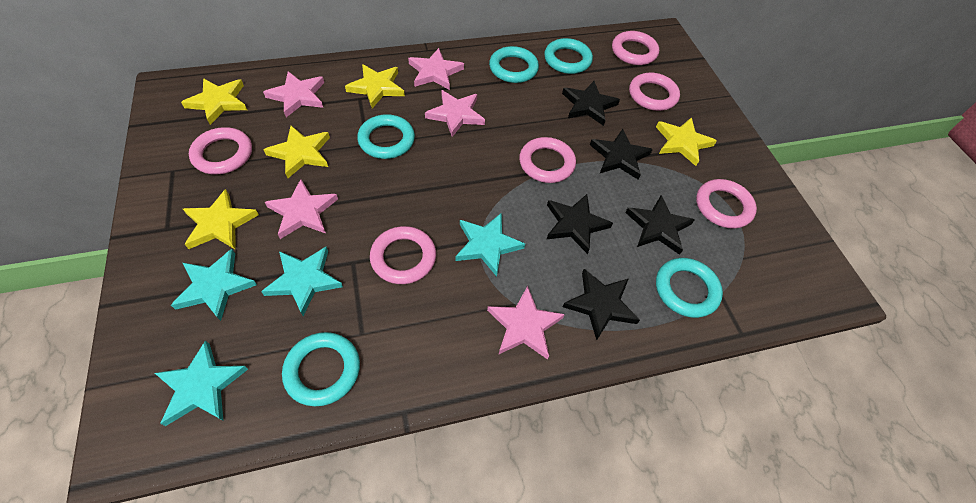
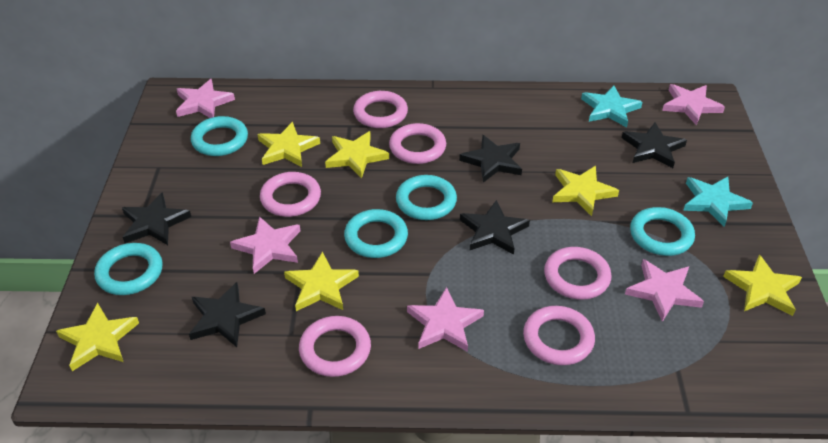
turquoise star: [155,340,248,426] [171,249,257,321] [261,247,343,316] [455,213,525,277] = 4 -> [581,86,643,127] [683,177,753,227] = 2
yellow star: [181,78,247,125] [183,189,259,250] [263,126,330,178] [345,64,405,108] [656,117,717,166] = 5 -> [56,303,139,371] [257,122,320,167] [284,252,359,311] [325,131,389,179] [552,166,619,216] [723,254,802,316] = 6

